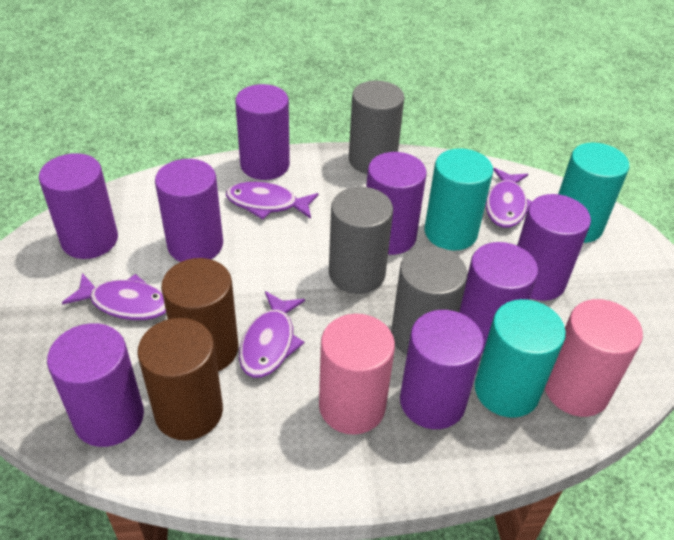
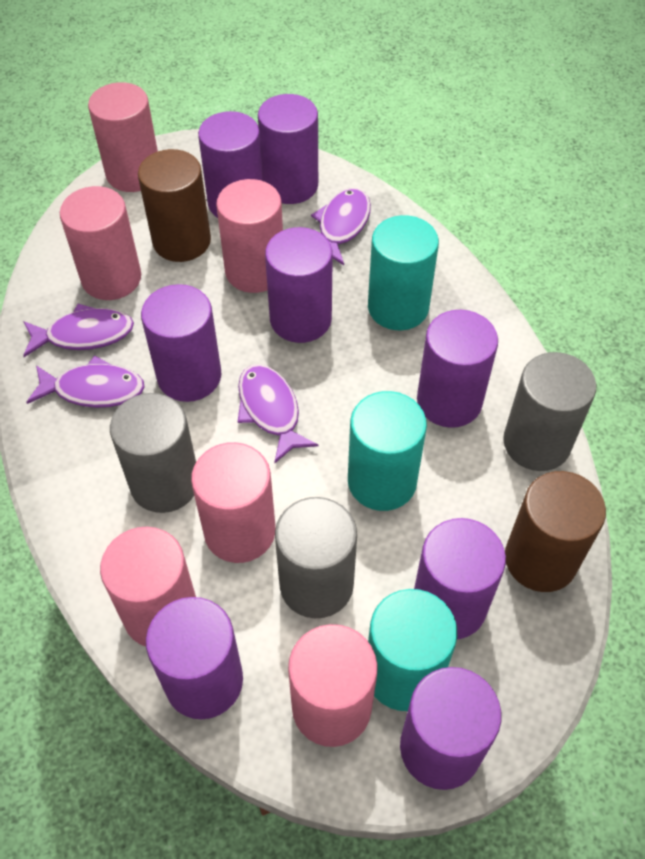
pink cylinder: [319,314,395,435] [545,299,643,417] = 2 -> [60,186,141,300] [88,82,158,192] [100,527,196,647] [191,442,276,563] [216,179,283,293] [288,624,378,747] = 6

